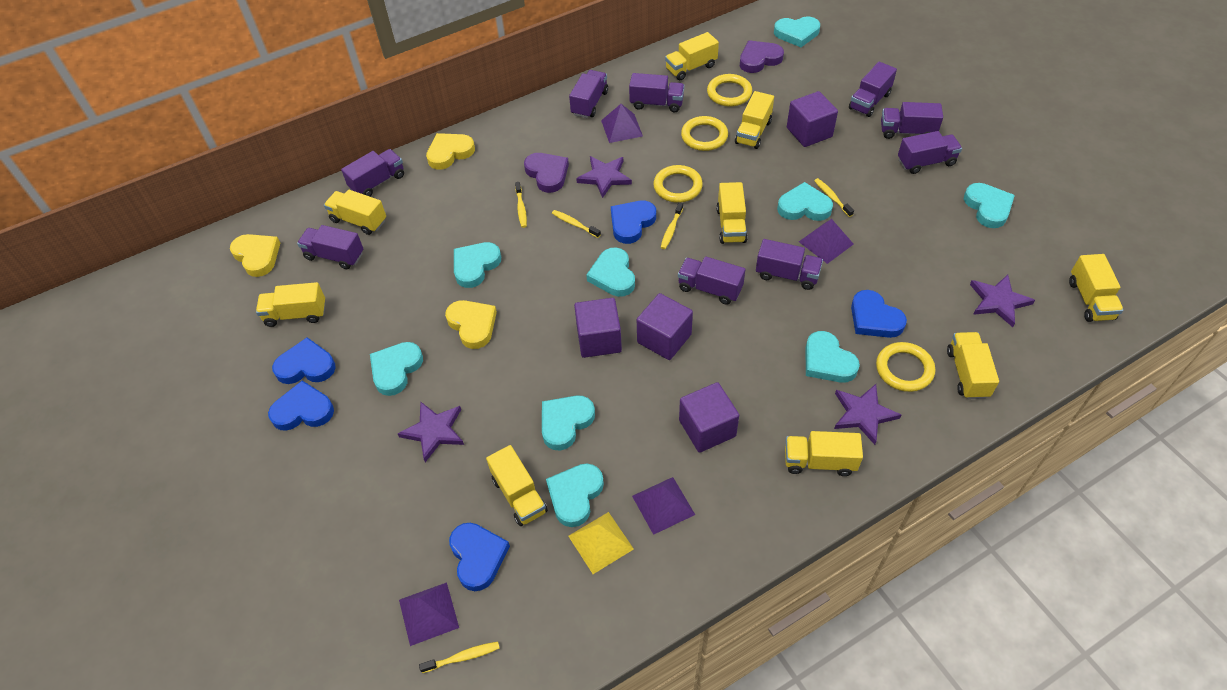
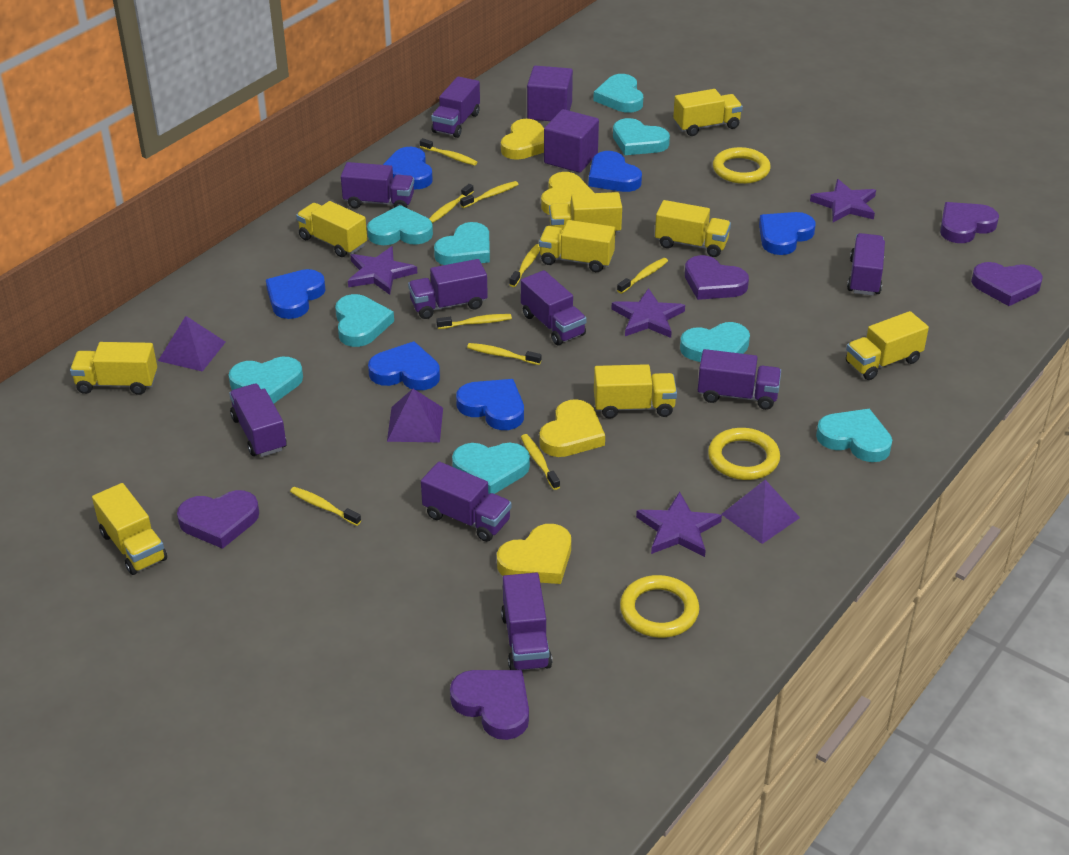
blue heart: [268,381,334,431] [272,337,336,384] [449,523,510,591] [611,201,656,244] [851,290,907,338] = 5 -> [266,269,325,319] [368,341,440,390] [383,147,433,189] [456,379,524,430] [589,151,642,192] [759,212,815,255] = 6
purple cube: [574,298,622,358] [637,293,693,360] [679,382,739,453] [787,91,838,147] = 4 -> [527,66,573,121] [544,109,599,173] = 2
purple heart: [524,153,569,193] [740,40,784,73] = 2 -> [177,490,259,549] [450,670,529,740] [685,255,749,300] [940,202,999,243] [971,262,1043,306] = 5
purple pyramid: [399,582,459,646] [601,104,643,143] [632,477,695,535] [799,219,854,264] = 4 -> [158,316,226,372] [387,389,443,442] [721,480,800,544] = 3
yellow heart: [230,234,280,277] [426,133,475,170] [445,300,497,349] = 3 -> [497,524,571,584] [501,119,544,160] [539,399,605,457] [541,172,594,215] = 4
yellow pyramid: [568,512,634,574] = 1 -> none = 0
yellow ring: [654,165,703,203] [681,116,728,151] [707,74,752,107] [876,342,935,392] = 4 -> [620,575,699,638] [708,428,780,480] [713,147,771,184] = 3
yellow toothbrush: [419,642,500,673] [515,182,527,228] [552,210,601,238] [661,202,683,249] [814,178,854,217] = 5 -> [290,487,361,526] [420,138,478,166] [429,184,474,223] [436,314,512,329] [460,181,519,208] [467,343,542,365] [509,244,540,287] [521,434,560,490] [617,258,668,294] = 9

